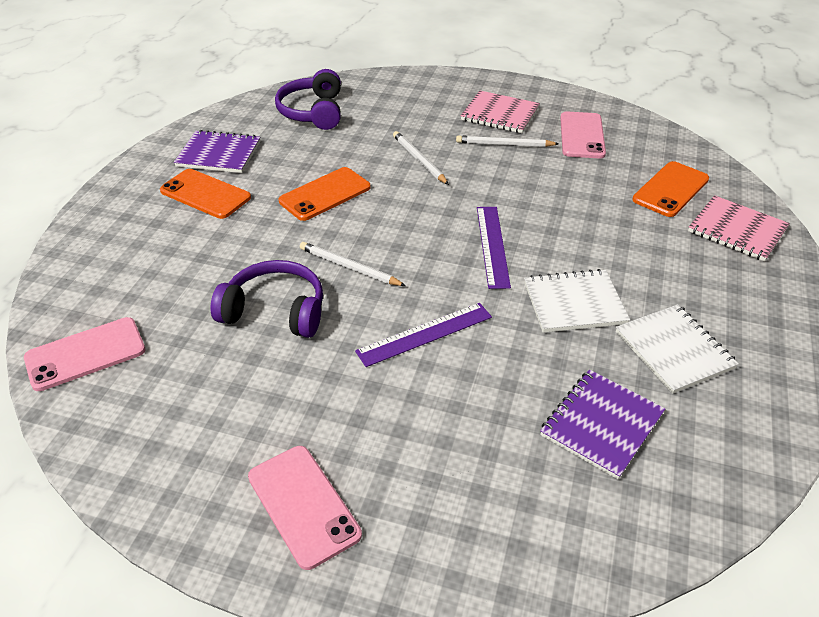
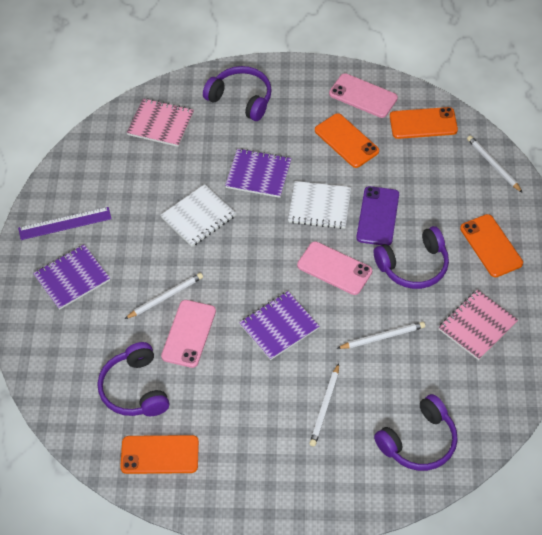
orange phone: [160,169,251,219] [279,167,371,221] [632,161,709,217] = 3 -> [120,435,199,474] [315,113,379,168] [390,107,458,139] [460,214,523,277] = 4
purple headphones: [211,260,323,338] [275,69,341,130] = 2 -> [98,342,169,416] [203,66,272,121] [374,226,449,289] [374,394,458,471] = 4
purple notebook: [174,130,260,173] [540,370,665,479] = 2 -> [33,245,110,310] [225,148,292,198] [239,291,320,360] = 3
purple phone: none = 0 -> [356,186,399,245] = 1
purple ruler: [355,303,492,367] [477,207,511,289] = 2 -> [18,207,112,240] = 1
white pencil: [300,242,406,286] [393,131,449,185] [456,135,559,147] = 3 -> [125,273,203,319] [309,363,339,446] [337,322,425,349] [467,136,523,193] = 4

